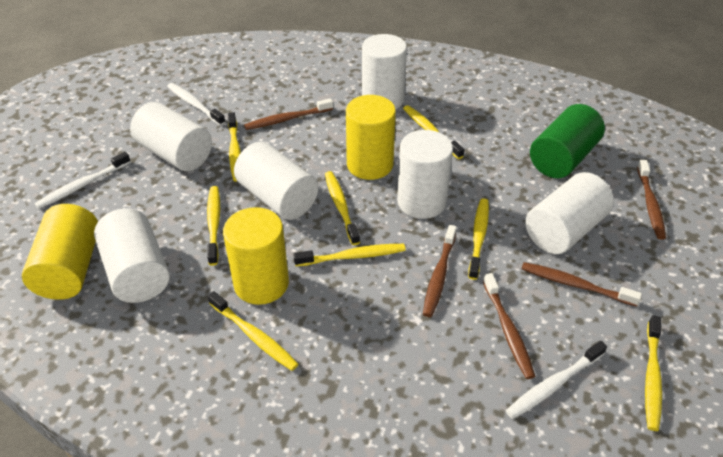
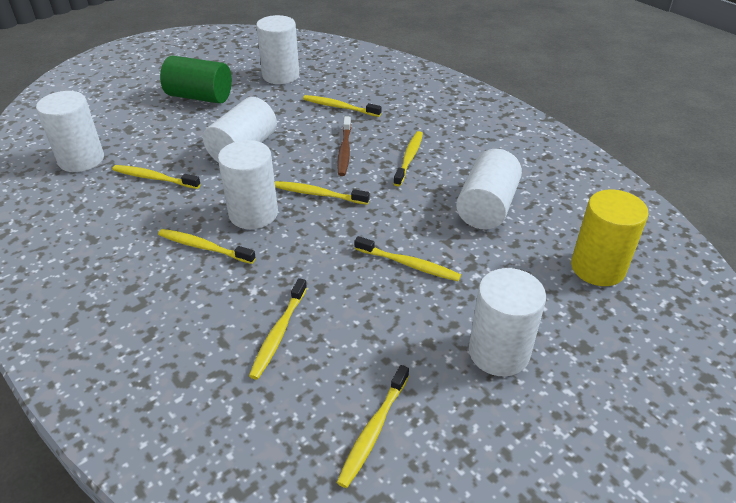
brown toothbrush: [244,98,333,130] [423,225,457,317] [483,273,535,379] [522,262,642,307] [637,160,666,240] = 5 -> [337,116,351,176] = 1
white toothbrush: [35,152,131,209] [167,83,225,126] [506,341,607,419] = 3 -> none = 0
yellow cylinder: [22,204,98,300] [223,207,289,305] [346,95,396,180] = 3 -> [571,190,649,286] = 1

